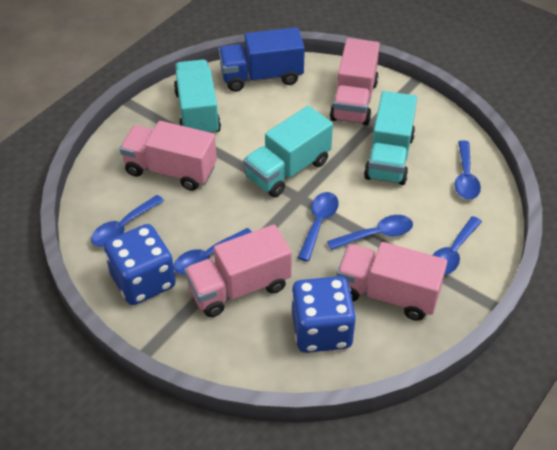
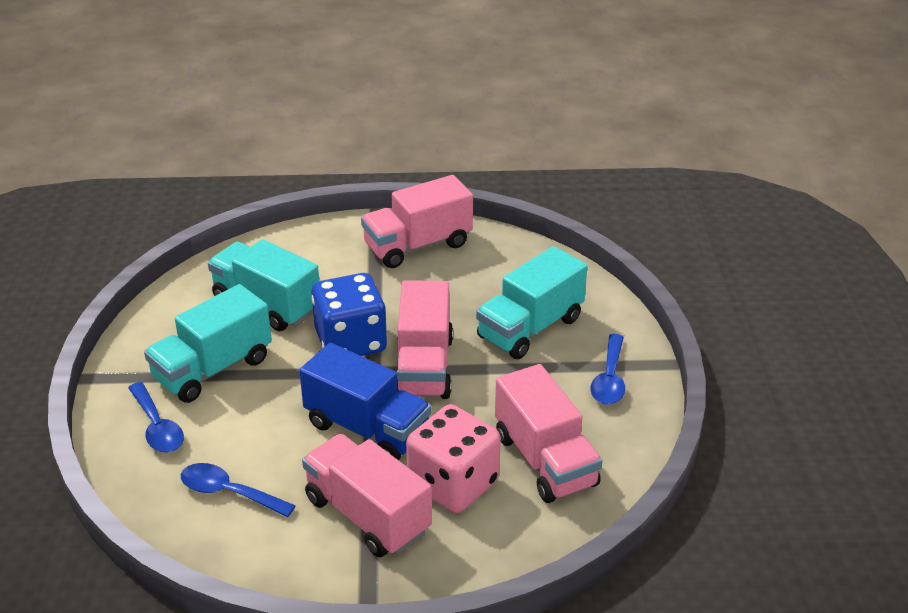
blue dice: [104,224,176,305] [291,276,356,353] = 2 -> [311,273,387,356] = 1
blue spoon: [91,195,164,247] [174,228,252,275] [298,192,339,261] [327,215,413,250] [433,216,482,275] [455,140,481,200] = 6 -> [128,382,184,453] [181,463,296,517] [591,334,625,405] = 3
pink dice: none = 0 -> [406,404,501,513] = 1

